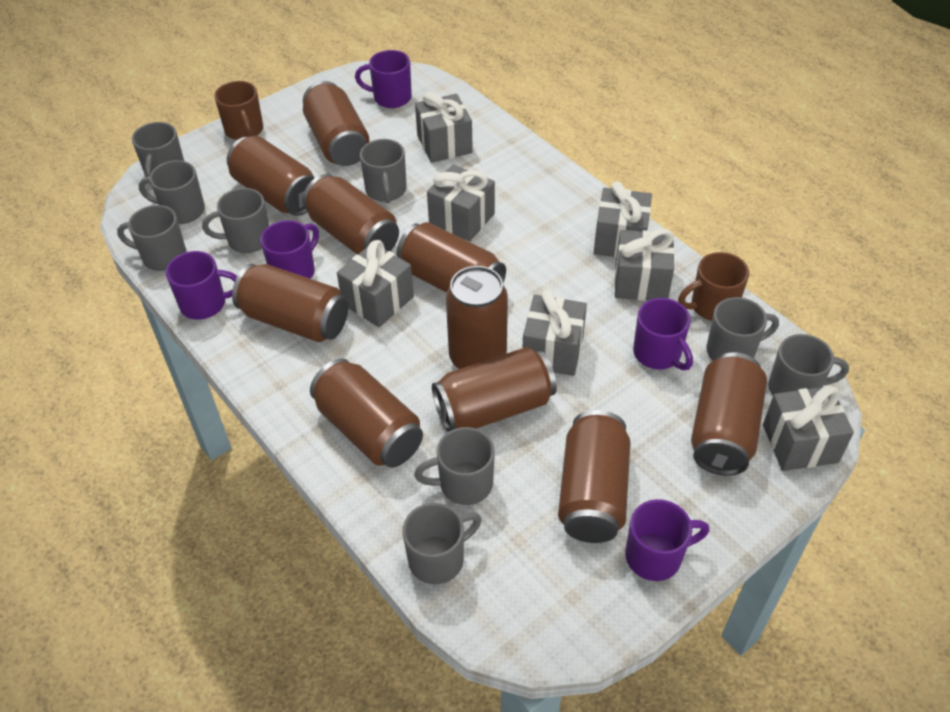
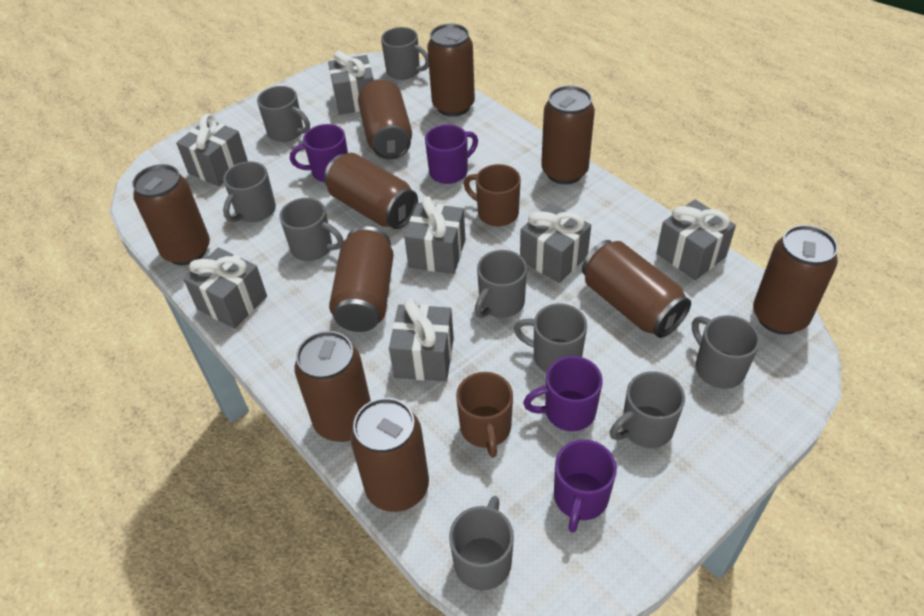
purple mug: [166,251,237,320] [260,220,319,279] [355,50,412,108] [625,499,709,581] [633,298,693,370] = 5 -> [290,124,348,182] [425,124,478,184] [523,356,603,431] [554,440,617,533] = 4

